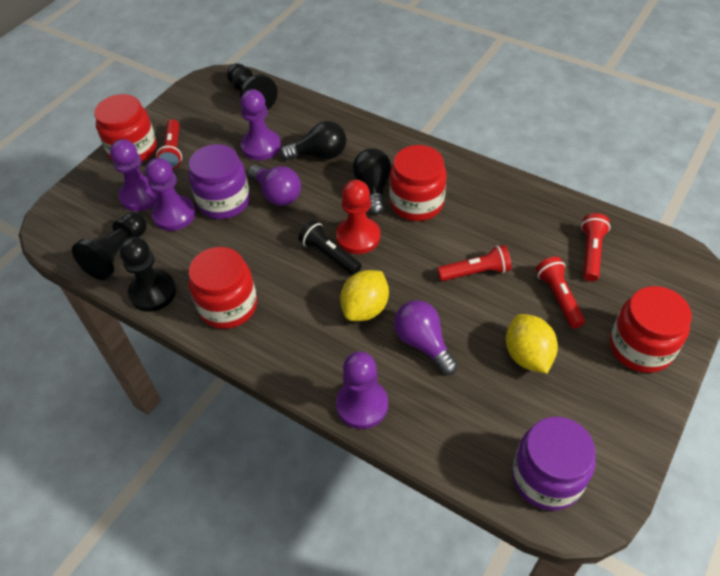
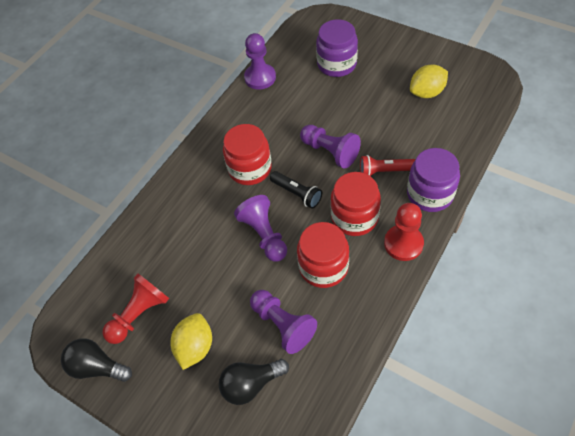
black pawn: [72,212,147,280] [119,237,176,312] [227,63,278,110] = 3 -> none = 0
purple light bulb: [248,165,301,206] [394,300,458,375] = 2 -> none = 0
red flashlight: [156,119,182,169] [437,245,511,281] [536,257,585,328] [581,213,610,282] = 4 -> [360,155,416,176] = 1
red jar: [94,94,157,162] [189,247,257,329] [390,145,446,221] [610,286,692,373] = 4 -> [223,124,272,185] [297,222,349,288] [330,172,381,236] = 3
red pawn: [336,180,380,254] = 1 -> [102,273,170,344] [384,203,424,261] = 2

